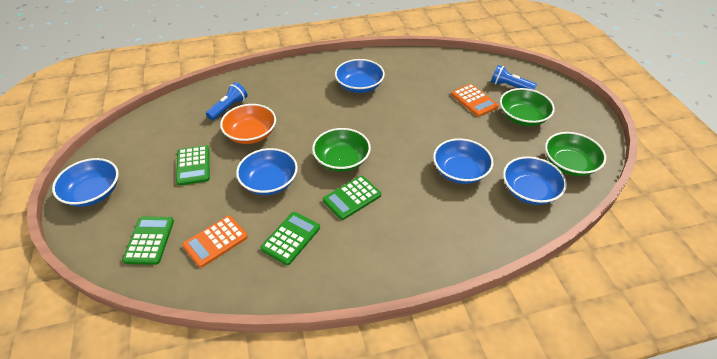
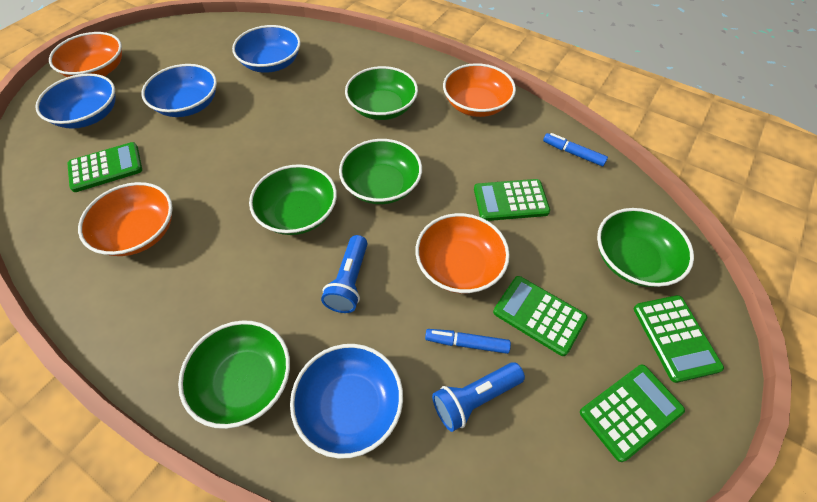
blue bowl: [52,158,119,207] [236,148,298,195] [335,59,385,93] [433,138,493,184] [503,156,567,205] = 5 -> [35,73,115,129] [141,64,217,117] [232,25,301,73] [290,344,403,459] = 4
blue marker: none = 0 -> [425,329,511,354] [543,133,608,166] = 2
green bowl: [312,128,371,172] [500,88,555,126] [545,132,606,176] = 3 -> [178,320,290,429] [249,164,337,235] [339,139,422,204] [345,66,418,120] [597,208,694,287] = 5
green calculator: [122,217,174,265] [176,145,210,186] [260,212,320,265] [323,176,381,220] = 4 -> [67,142,142,192] [474,179,550,221] [493,276,587,356] [580,364,685,462] [634,295,724,383] = 5
orange bowl: [220,104,276,144] = 1 -> [49,32,122,77] [78,182,173,256] [416,213,510,293] [443,63,516,117] = 4
orange calculator: [182,216,248,268] [451,84,499,117] = 2 -> none = 0

